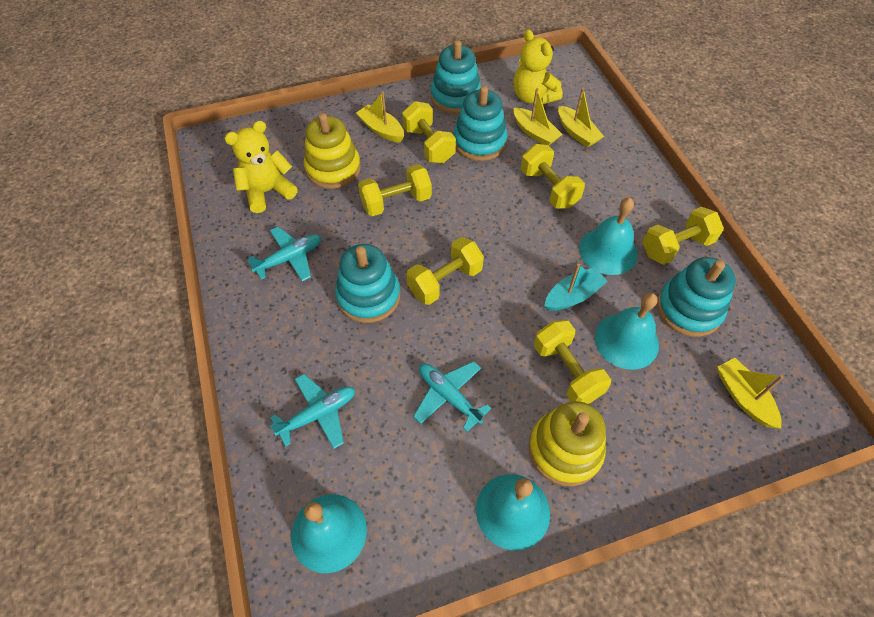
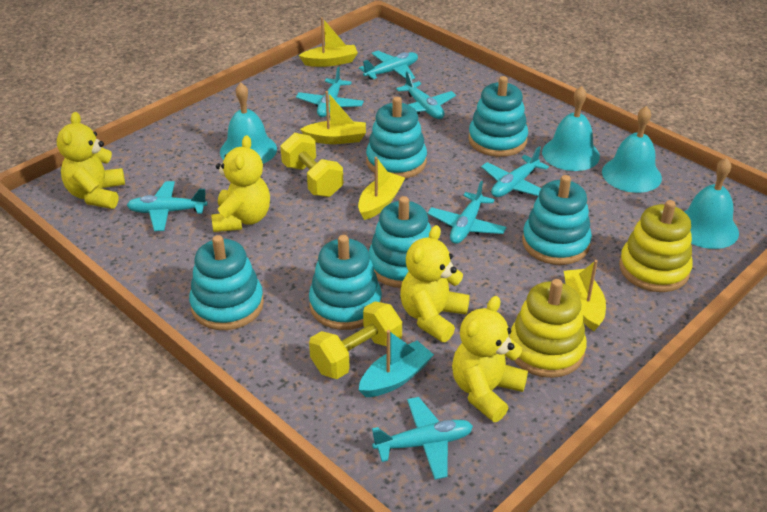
turquoise plane: [247,227,321,282] [270,374,355,449] [413,361,491,432] = 3 -> [127,181,208,231] [296,67,364,117] [359,51,418,80] [372,397,473,480] [396,71,456,119] [427,181,507,244] [481,146,549,197] = 7
turquoise stacking toy: [335,244,400,323] [431,40,481,114] [453,86,508,161] [657,257,736,337] = 4 -> [189,235,264,330] [309,235,382,330] [366,97,427,179] [369,196,431,288] [468,76,528,157] [522,175,592,265] = 6
yellow dumbbell: [358,164,432,216] [402,101,456,163] [406,237,484,305] [521,144,585,209] [534,320,611,404] [643,207,724,265] = 6 -> [280,133,344,197] [309,301,402,379] = 2
yellow teddy bear: [224,121,298,213] [514,29,563,104] = 2 -> [57,112,125,209] [211,135,270,232] [400,225,470,342] [452,296,528,422] = 4

